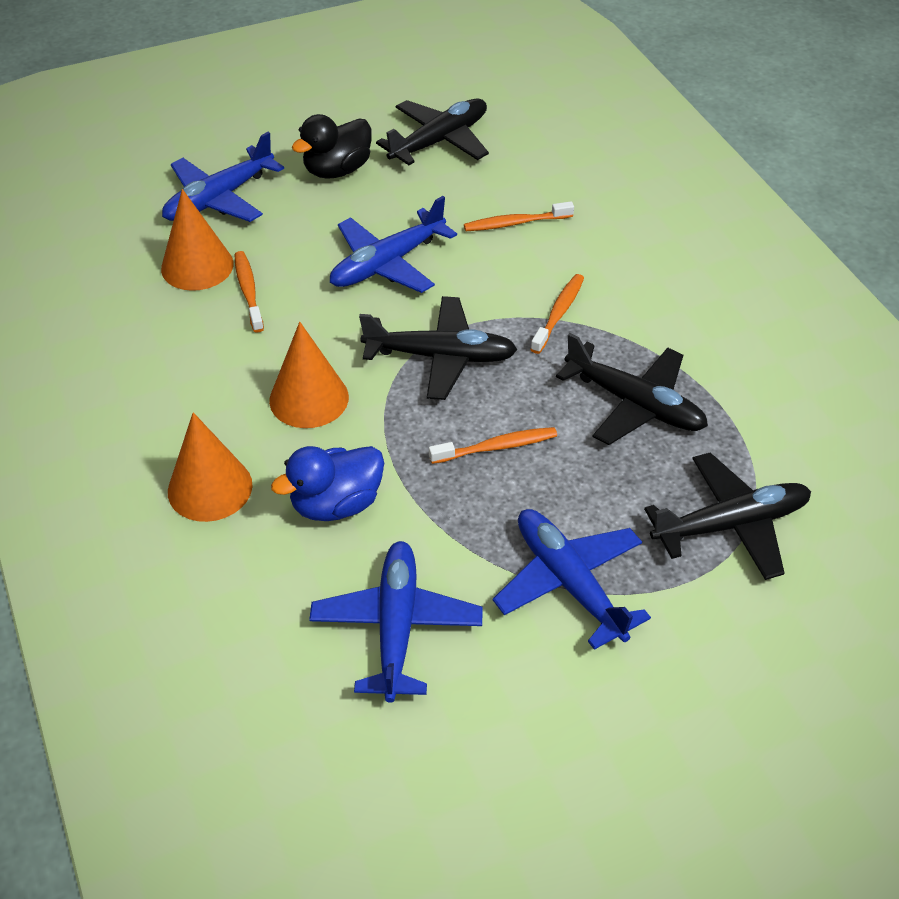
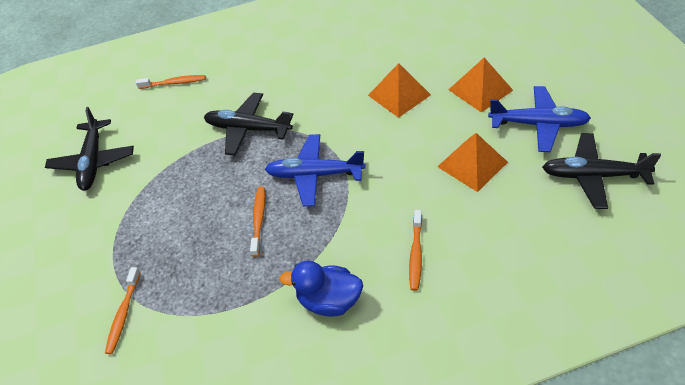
black duck: [292,114,372,179] = 1 -> none = 0
black plane: [359,296,518,400] [376,98,489,165] [556,333,708,445] [644,452,811,580] = 4 -> [45,107,134,191] [204,92,294,156] [542,133,661,209] = 3
blue plane: [162,132,284,222] [309,541,483,703] [330,196,457,293] [493,509,651,650] = 4 -> [265,134,366,206] [488,86,591,152] = 2
orange cone: [161,189,233,291] [168,412,253,522] [269,322,349,428] = 3 -> none = 0
orange pyramid: none = 0 -> [368,63,431,118] [437,133,508,192] [448,58,513,113] = 3

